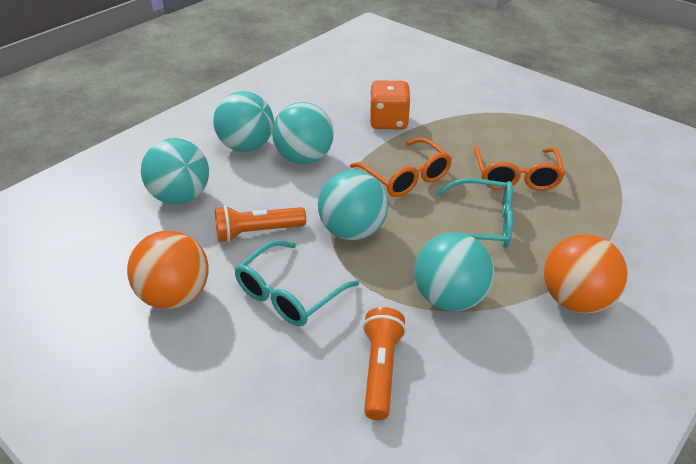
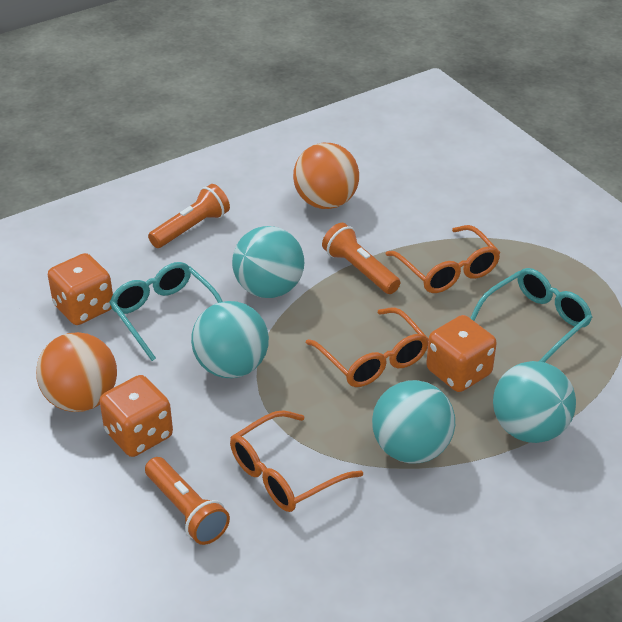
orange dice: [370,80,410,130] = 1 -> [48,253,113,325] [100,375,173,457] [426,315,497,392] = 3
orange flashlight: [215,205,306,242] [363,307,406,420] = 2 -> [145,457,230,545] [148,184,230,248] [322,223,400,294] = 3
orange glasses: [350,138,452,197] [474,146,565,191] = 2 -> [230,410,363,512] [306,307,429,387] [386,225,500,293] = 3
turquoise ball: [141,138,209,204] [213,91,274,152] [272,102,334,164] [318,170,388,240] [414,232,494,311] = 5 -> [191,301,269,378] [232,226,304,298] [372,380,455,463] [493,361,576,443] = 4

